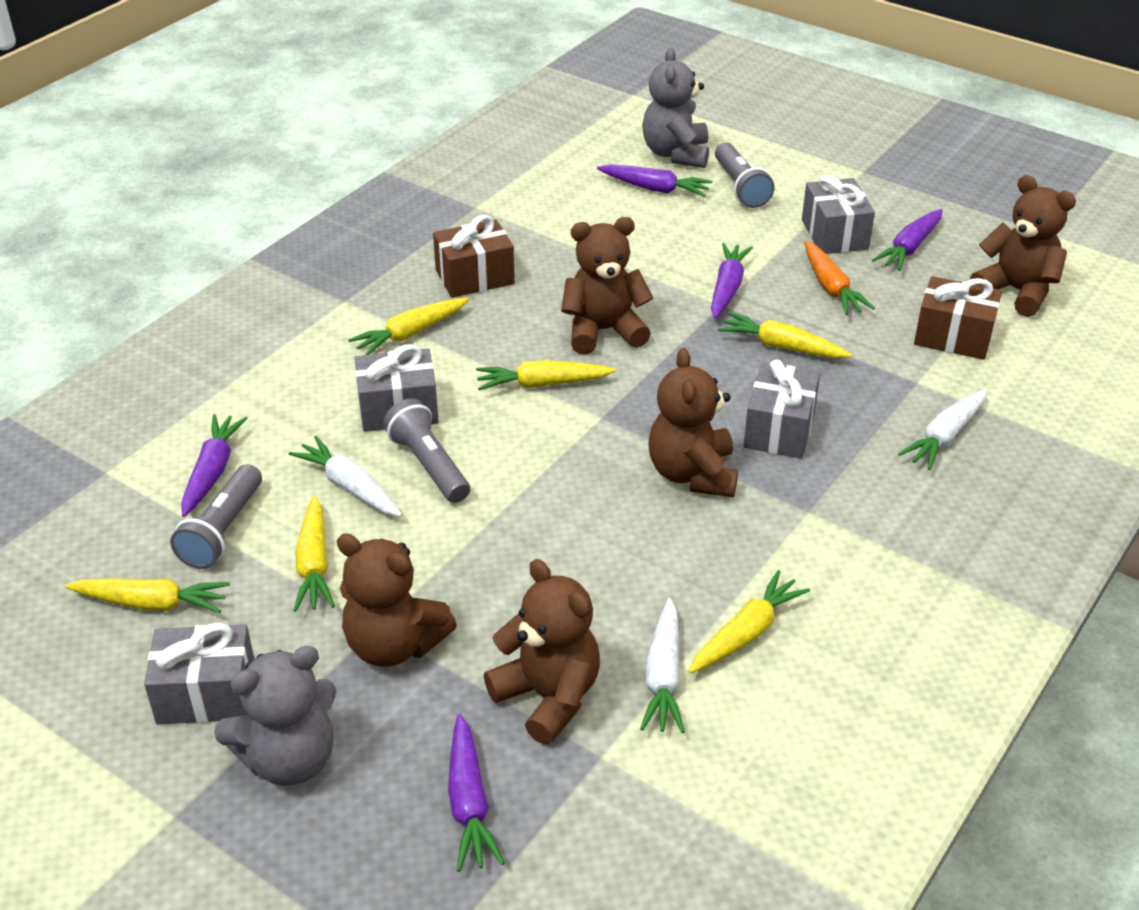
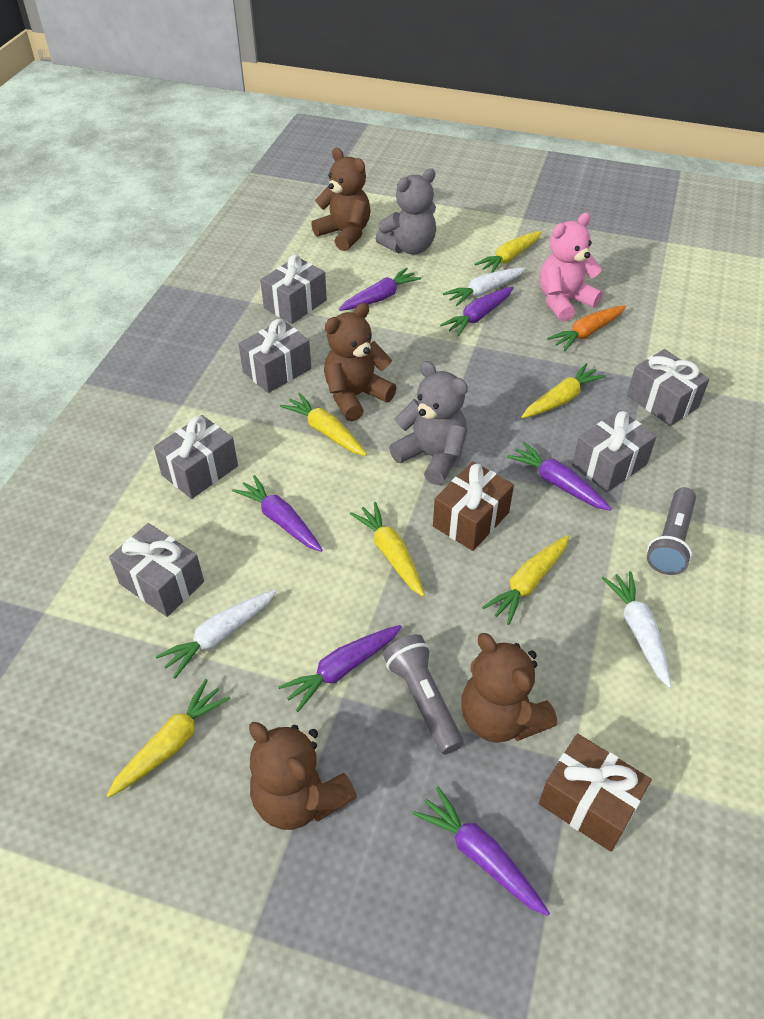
brown teddy bear: [337,533,457,667] [484,559,600,744] [561,217,653,355] [648,348,738,497] [970,175,1076,317] = 5 -> [249,722,357,830] [311,148,370,251] [324,303,396,421] [461,633,557,743] = 4
grey flashlight: [170,464,262,569] [383,398,470,503] [715,143,775,208] = 3 -> [383,634,463,755] [647,487,696,575] = 2
grey gift: [144,622,255,724] [355,344,439,432] [744,359,820,458] [802,174,875,254] = 4 -> [109,523,204,617] [154,415,238,499] [238,319,311,393] [260,254,327,324] [572,410,657,492] [627,349,710,426] = 6
pink teddy bear: none = 0 -> [540,213,603,322] = 1
purple carrot: [181,414,248,517] [448,713,505,872] [597,164,712,197] [711,243,753,318] [872,209,943,271] = 5 -> [232,475,323,552] [278,625,402,712] [339,268,422,311] [413,787,550,916] [440,287,514,337] [507,442,612,511] = 6

